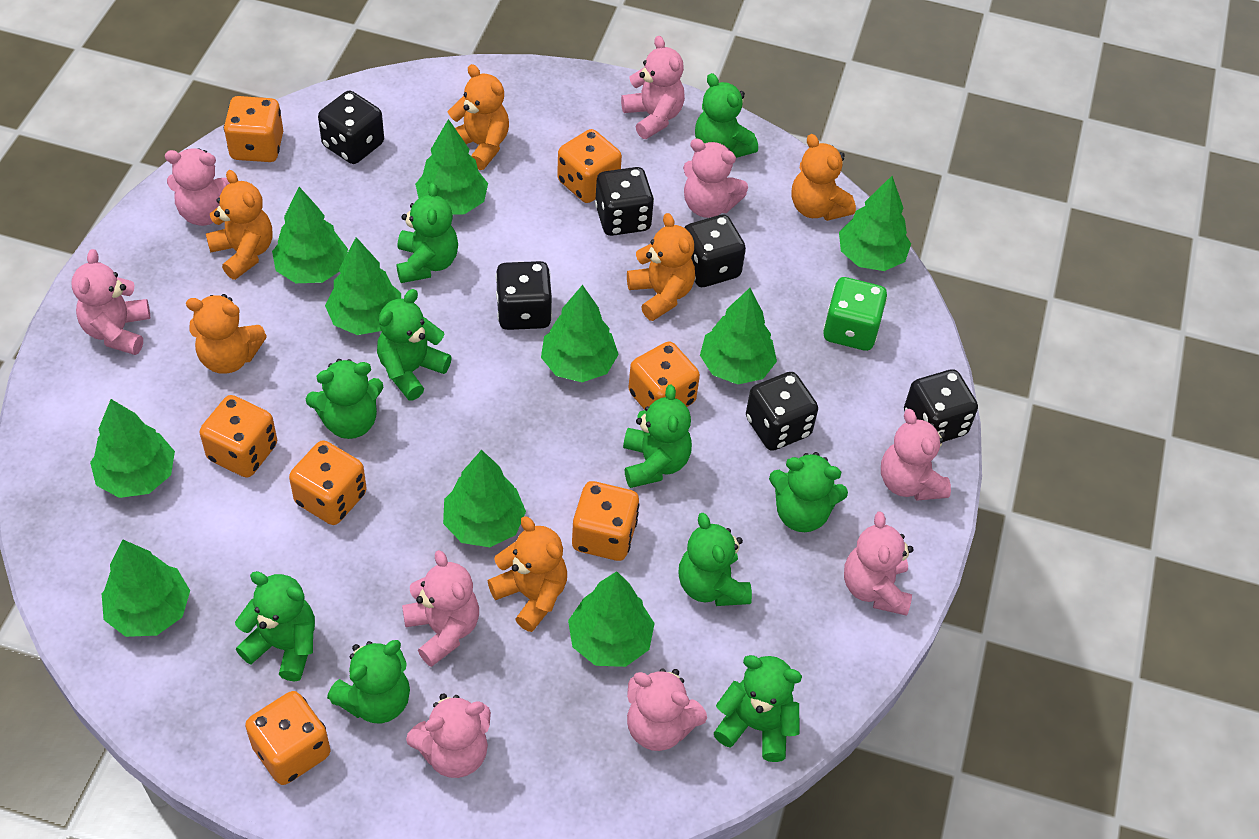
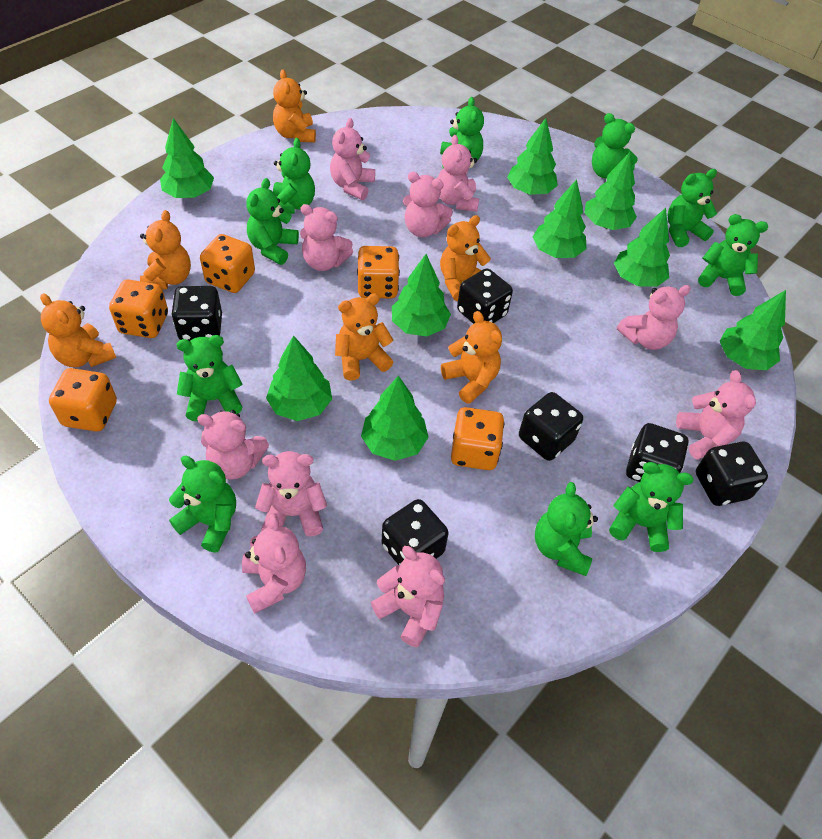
green dice: [823,277,887,351] = 1 -> none = 0
green tree: [90,399,175,498] [102,539,190,637] [272,187,348,283] [325,237,401,335] [415,119,488,214] [443,450,526,547] [541,285,619,382] [568,571,655,667] [700,288,777,384] [839,176,911,271] = 10 -> [160,118,214,198] [266,335,332,421] [361,375,429,461] [392,254,451,336] [507,118,558,195] [533,179,586,258] [584,152,637,230] [614,208,670,287] [720,290,786,370] = 9
orange dice: [200,395,277,478] [224,96,283,162] [245,691,330,785] [289,440,367,525] [557,129,622,203] [572,481,640,561] [628,342,700,410] = 7 -> [49,368,117,432] [109,279,168,338] [200,234,255,293] [357,246,400,298] [451,407,504,470] = 5
pink teddy bear: [71,249,150,355] [165,148,230,226] [402,550,479,667] [406,693,491,778] [621,36,685,139] [627,669,707,751] [683,138,748,218] [844,512,914,616] [881,409,951,501] = 9 -> [197,410,269,480] [242,514,306,614] [255,451,327,537] [300,204,353,271] [330,118,375,200] [371,546,445,647] [403,172,453,237] [437,135,479,212] [617,285,691,350] [676,370,756,460] = 10

